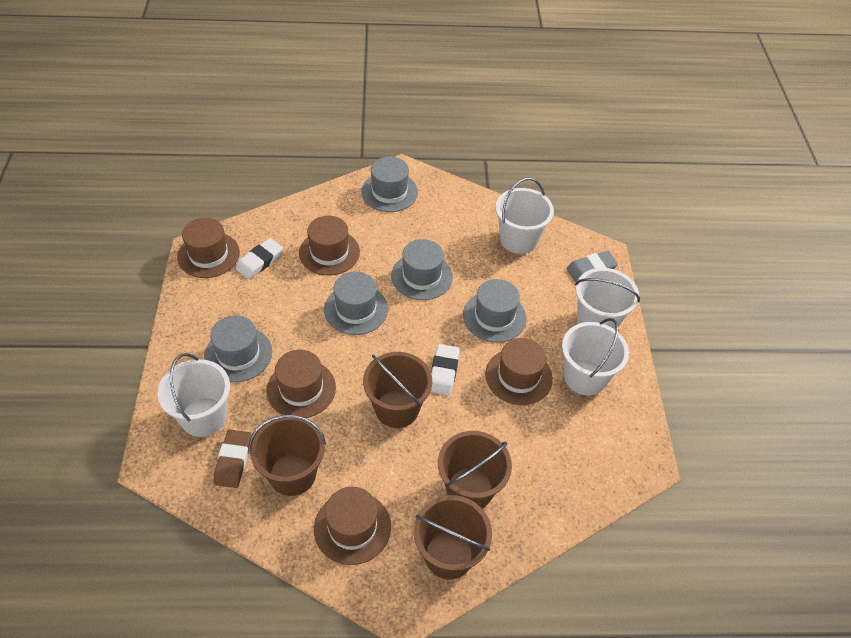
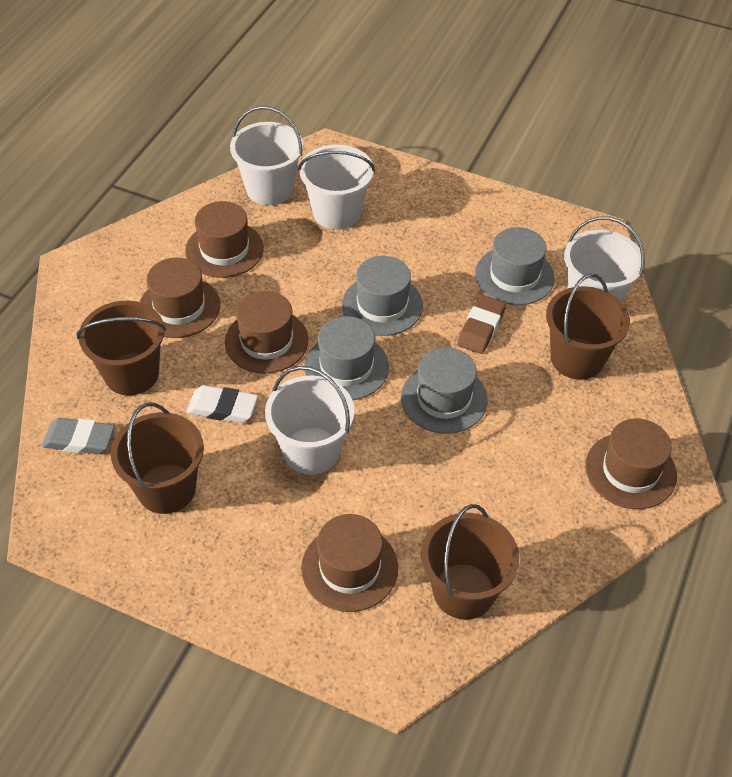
grey hat: [204,315,272,382] [324,272,388,335] [361,157,418,212] [391,239,453,300] [463,279,527,343] = 5 -> [304,316,389,400] [342,256,423,336] [401,347,488,434] [475,227,555,305] = 4
white eraser: [236,238,283,279] [431,344,460,395] = 2 -> [186,385,258,423] = 1

